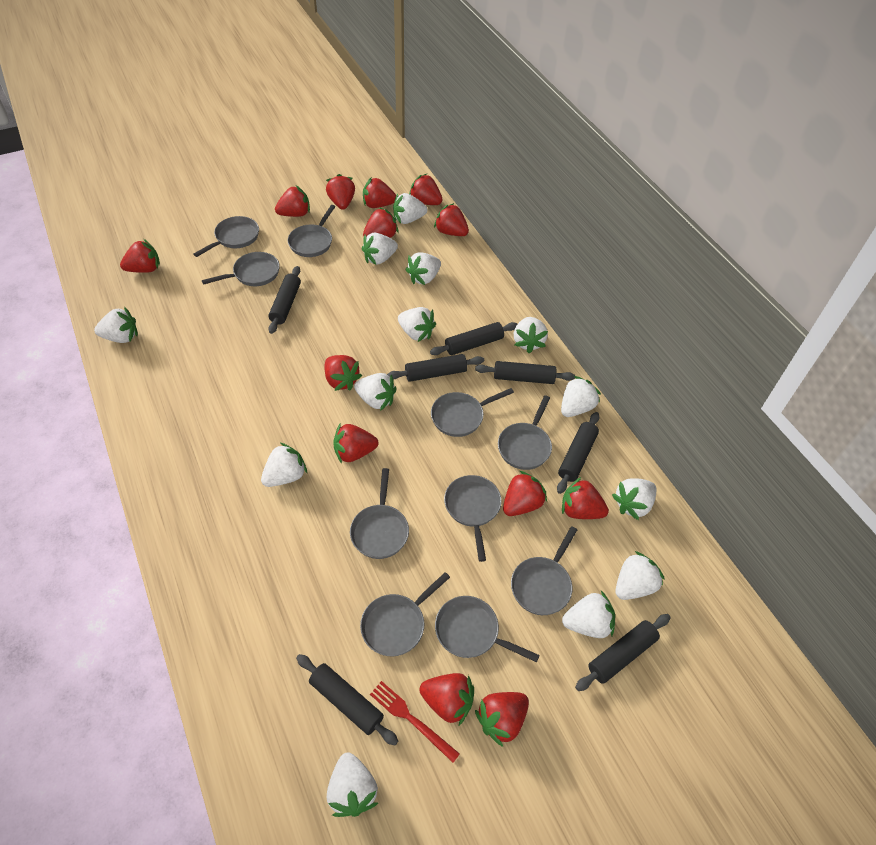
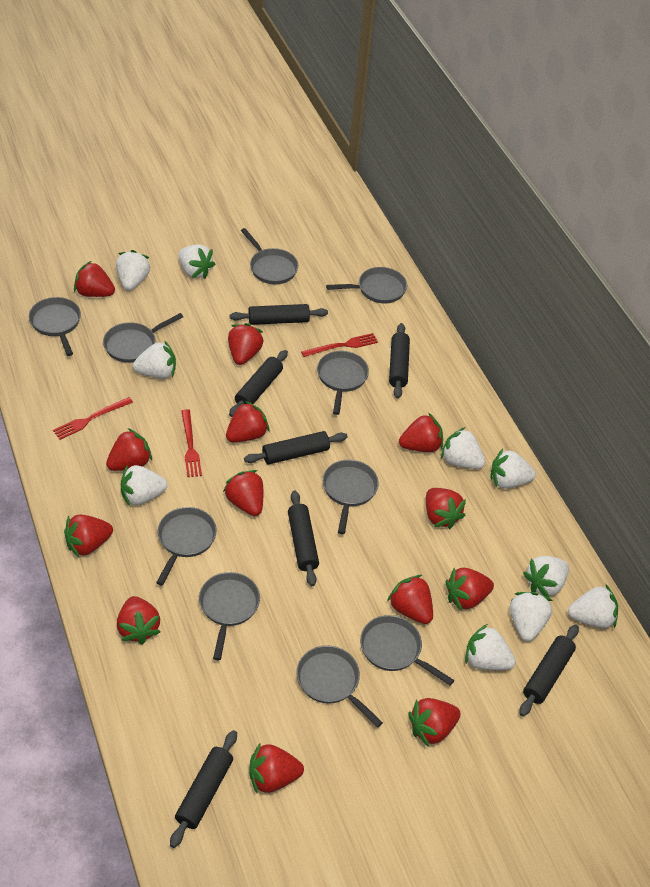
red fork: [370,681,460,763] = 1 -> [53,397,133,440] [182,409,202,477] [301,333,378,357] = 3
white strawberry: [94,307,138,343] [261,443,307,487] [327,752,378,817] [354,373,397,411] [362,233,398,265] [393,193,428,224] [398,307,436,342] [405,252,441,285] [514,317,548,353] [561,376,601,417] [562,591,615,638] [612,478,656,520] [615,551,665,600] = 13 -> [116,250,150,290] [121,464,168,506] [133,340,176,379] [178,245,215,278] [441,427,485,469] [465,624,516,670] [491,449,536,489] [510,592,553,641] [523,556,569,598] [568,585,618,628] = 10

